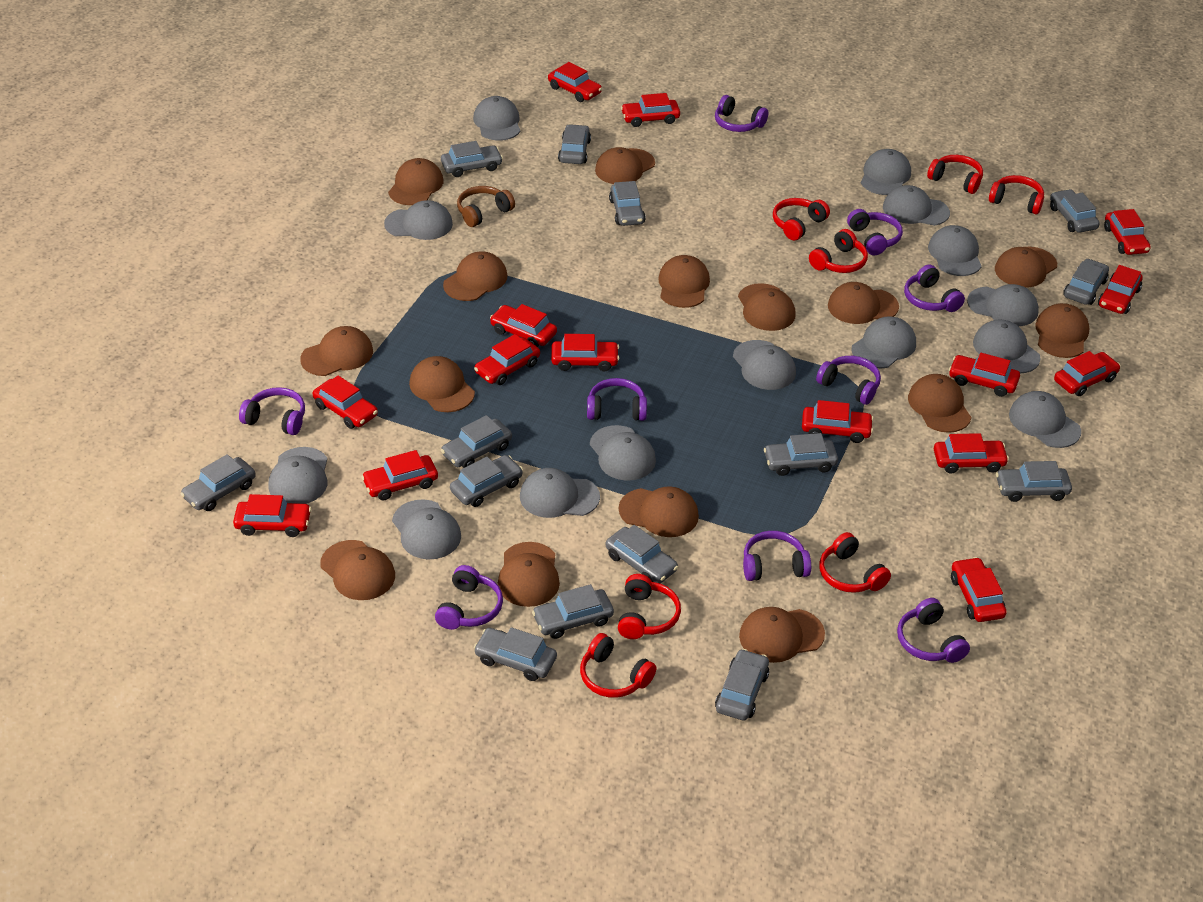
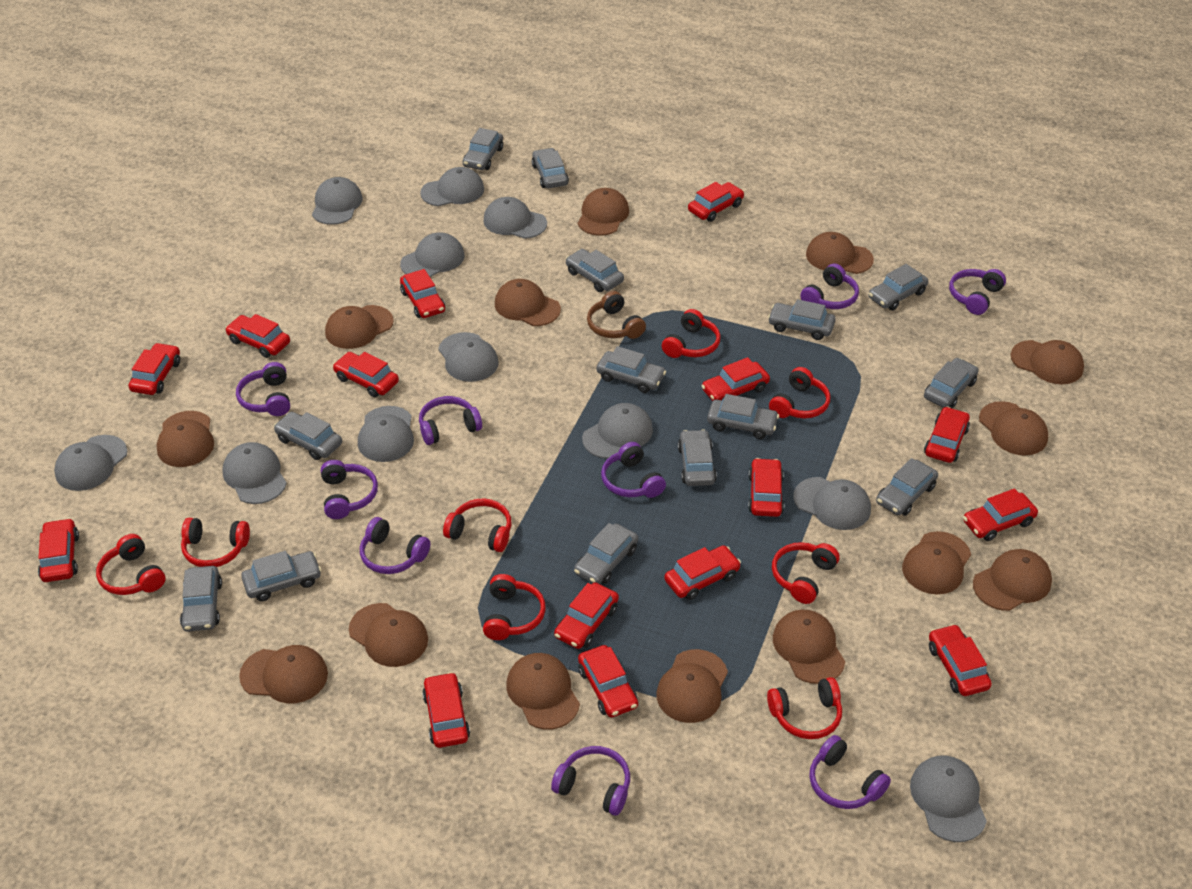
brown cap: [300,326,373,376] [320,540,395,600] [388,158,443,205] [409,356,475,412] [443,251,508,301] [498,542,560,607] [595,147,655,184] [619,486,699,537] [658,255,710,308] [738,283,796,331] [739,607,825,663] [828,282,899,324] [908,374,971,433] [995,247,1057,288] [1035,303,1089,358] = 15 -> [157,411,214,467] [239,645,328,703] [325,305,394,349] [349,603,428,667] [495,279,561,326] [506,653,580,730] [578,188,629,236] [656,649,728,723] [773,610,845,684] [806,232,874,274] [902,531,971,594] [973,549,1052,611] [979,401,1048,455] [1011,340,1084,384] = 14
grey cap: [268,447,328,504] [384,200,453,240] [392,499,461,559] [473,96,520,141] [520,468,600,518] [590,425,656,481] [733,340,796,390] [852,316,916,369] [861,149,911,195] [883,185,950,226] [928,225,982,276] [967,284,1039,326] [973,320,1041,373] [1009,391,1081,448] = 14 -> [54,435,127,491] [223,442,287,504] [312,177,363,225] [358,406,414,462] [400,232,464,277] [420,167,484,206] [438,332,499,382] [483,197,547,239] [582,403,653,459] [793,477,871,530] [910,756,987,842] = 11
red headphones: [580,633,656,698] [618,574,681,639] [773,198,830,240] [809,229,868,273] [819,532,891,593] [927,155,983,194] [989,175,1044,214] = 7 -> [96,534,166,595] [181,518,250,567] [443,498,511,552] [483,574,546,640] [662,309,721,358] [767,677,842,739] [769,367,830,419] [772,542,840,604] = 8

